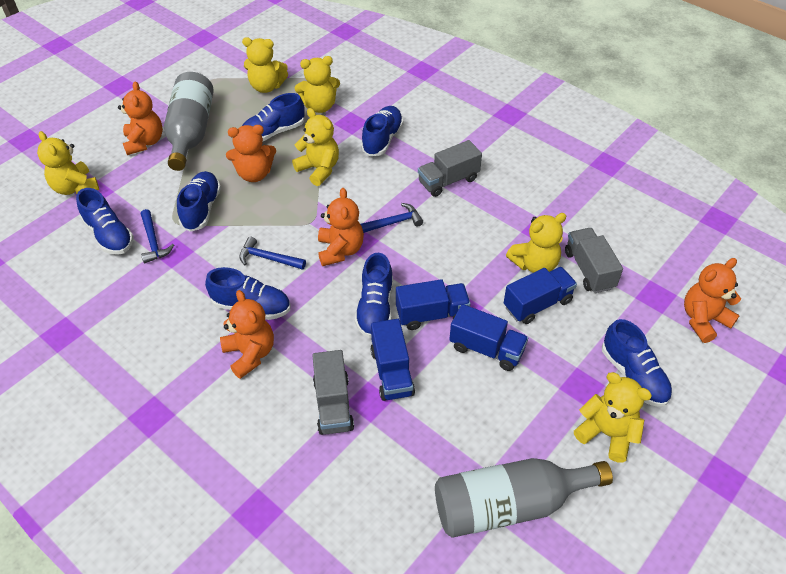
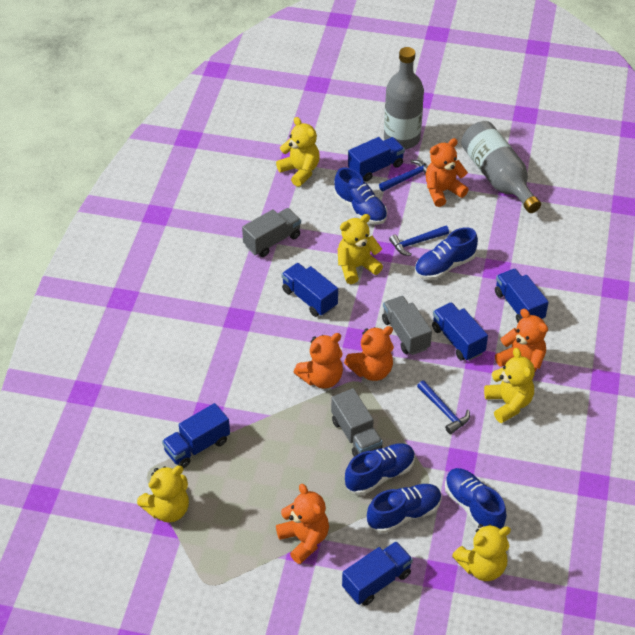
blue shoe: [76,188,134,255] [177,171,221,232] [205,267,290,320] [242,93,305,141] [355,252,393,338] [361,106,404,156] [602,319,672,407] = 7 -> [334,167,387,225] [345,443,415,495] [367,484,442,533] [414,227,478,280] [445,468,507,529] = 5
blue truck: [370,319,415,401] [396,279,471,330] [449,304,528,371] [504,267,577,324] = 4 -> [162,403,230,468] [282,263,338,317] [342,541,413,606] [348,137,405,182] [432,302,488,361] [495,269,549,322] = 6
yellow teddy bear: [37,131,99,195] [242,37,288,93] [292,108,339,186] [294,56,340,113] [506,213,566,273] [574,372,652,462] = 6 -> [137,466,189,523] [276,117,320,187] [338,214,383,284] [452,524,511,581] [484,348,535,423] = 5

